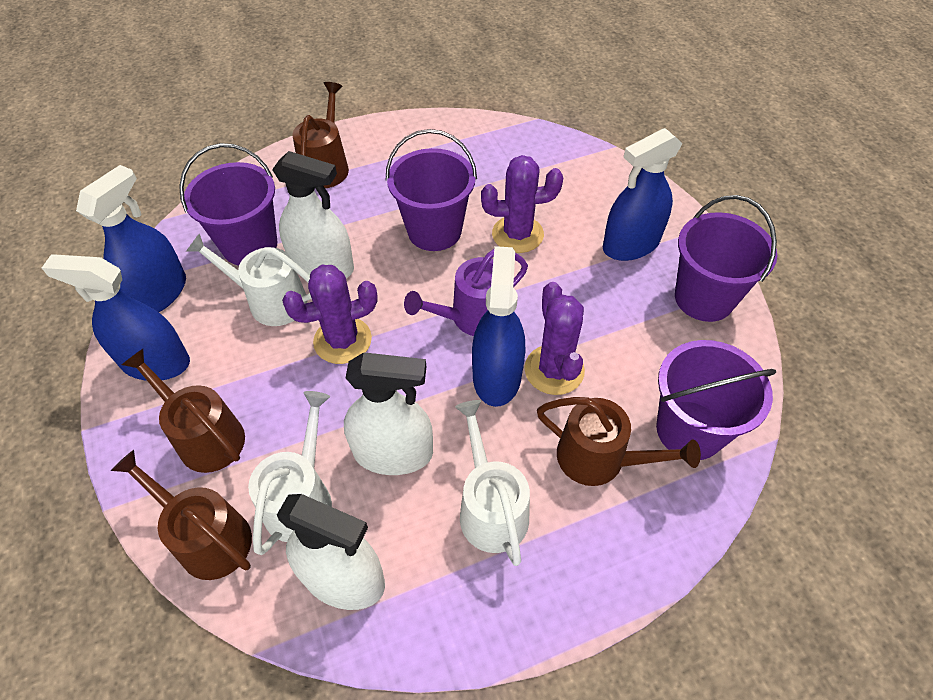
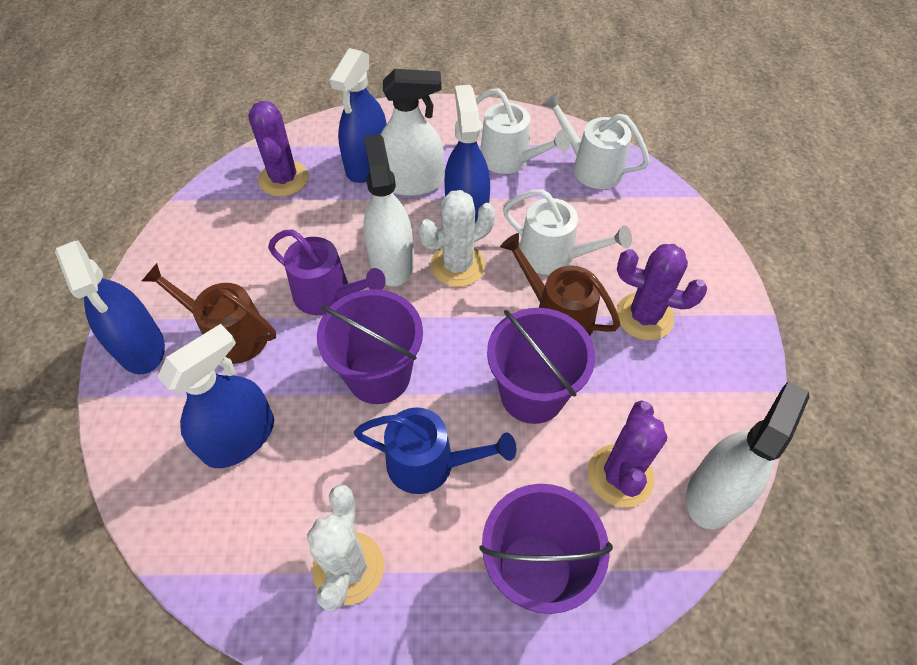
blue watering can: none = 0 -> [354,407,516,494] = 1
brown watering can: [111,450,252,580] [122,349,245,473] [293,82,349,188] [537,397,701,486] = 4 -> [142,263,276,364] [500,233,620,336] = 2
purple bucket: [179,143,277,266] [386,129,477,251] [656,340,776,460] [675,195,777,322] = 4 -> [317,289,423,404] [479,484,613,614] [487,308,595,424] = 3
white cactus: none = 0 -> [307,485,384,611] [418,190,495,287] = 2

